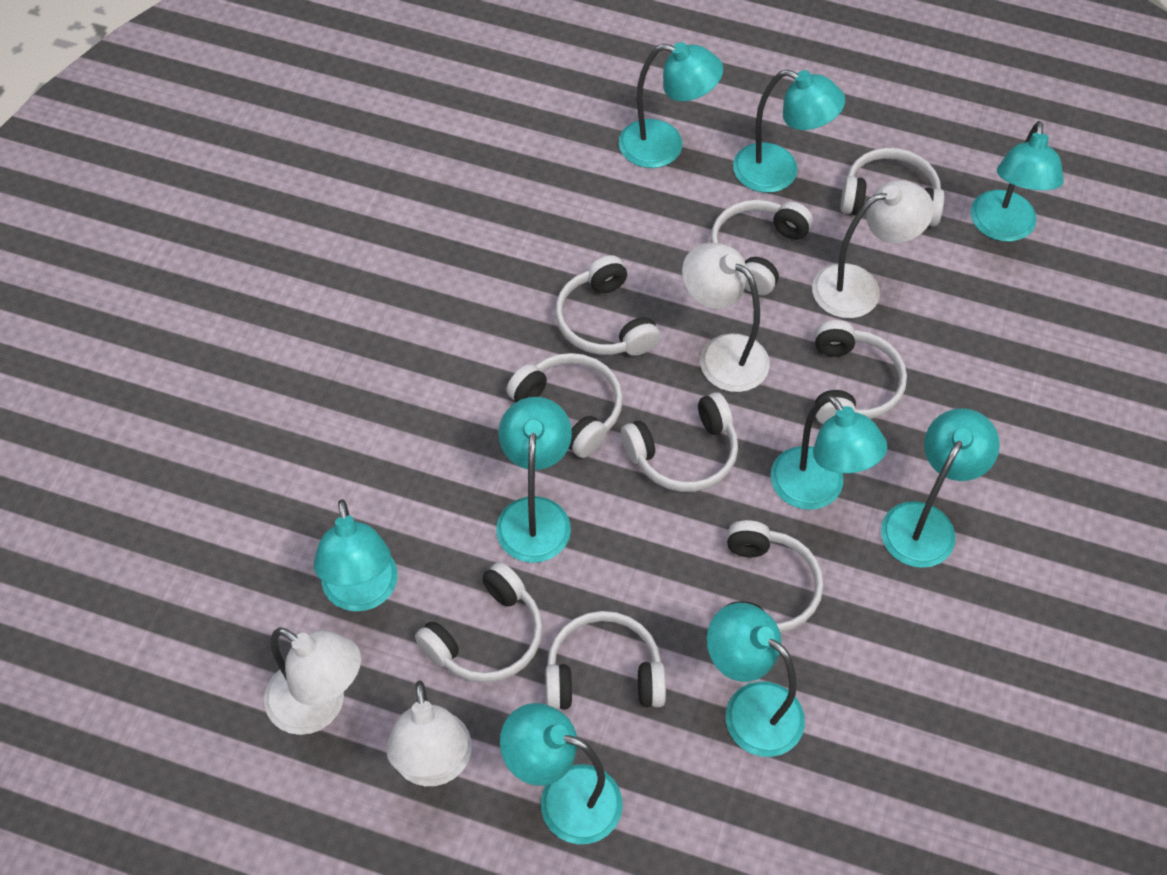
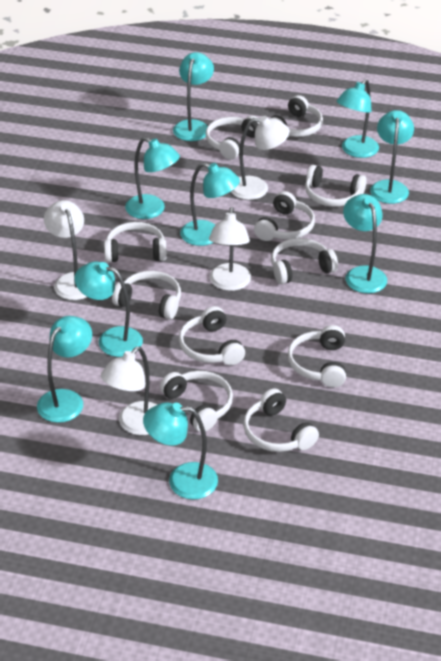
white headphones: [415,562,543,683] [506,353,623,458] [545,611,666,710] [555,255,661,356] [621,392,738,492] [710,200,813,295] [725,520,823,633] [815,320,907,424] [840,148,945,227] = 9 -> [104,222,167,263] [112,271,181,320] [160,371,233,432] [179,306,245,365] [205,116,260,160] [243,388,319,452] [254,191,315,241] [271,95,323,137] [271,238,338,284] [287,325,346,388] [305,165,367,207] = 11

